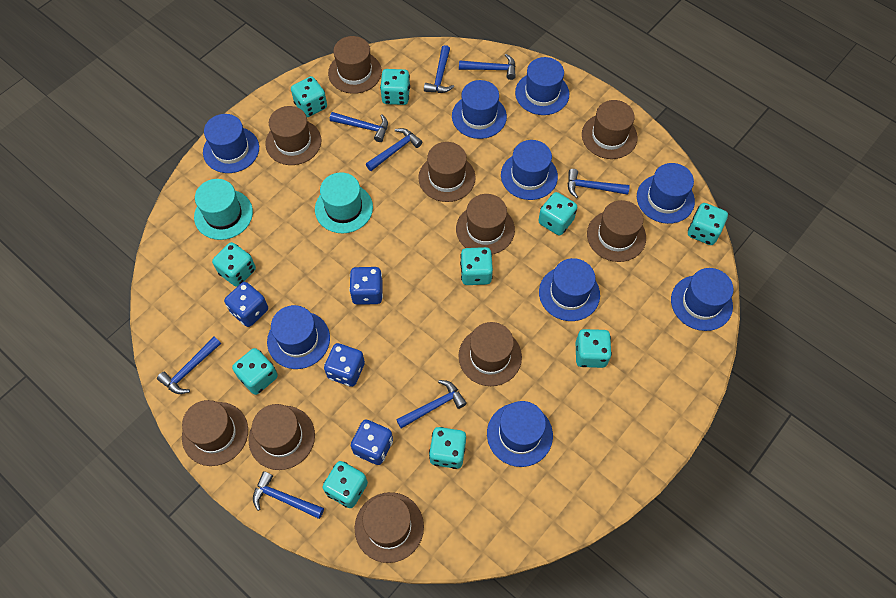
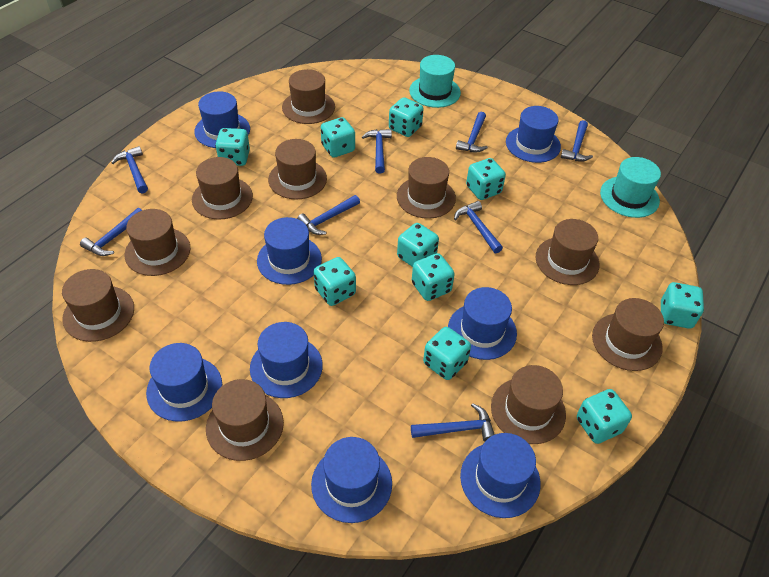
blue dice: [224,282,268,327] [324,343,365,387] [349,267,383,305] [351,419,393,465] = 4 -> none = 0
blue hat: [203,114,259,173] [267,305,330,369] [452,80,507,139] [487,401,553,467] [501,140,558,200] [515,57,569,115] [539,258,600,321] [637,163,695,224] [671,268,734,331] = 9 -> [146,343,222,422] [194,91,250,148] [250,322,323,398] [257,217,322,285] [311,437,392,523] [448,287,517,360] [460,433,541,518] [506,106,561,163] = 8

